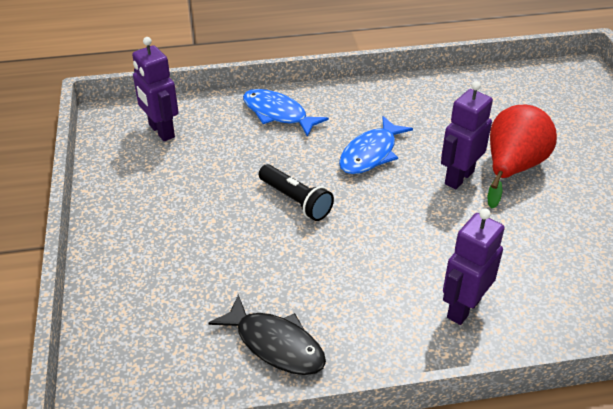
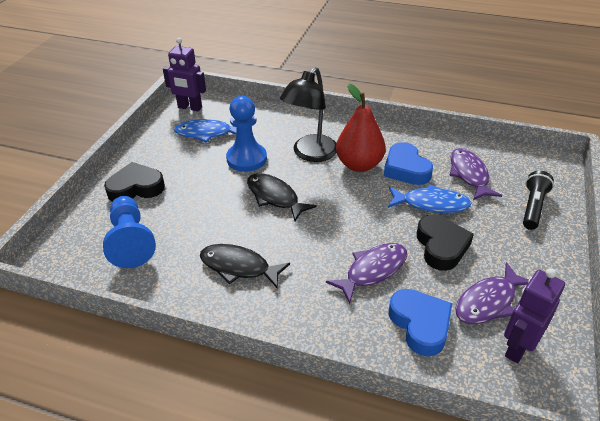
black fish: [208,294,326,375] = 1 -> [200,244,290,289] [247,173,317,221] = 2
black heart: none = 0 -> [104,162,165,202] [417,215,474,271] = 2
black lamp: none = 0 -> [280,67,337,162] = 1
blue heart: none = 0 -> [384,142,433,185] [388,289,452,357] = 2
blue pawn: none = 0 -> [103,196,156,268] [226,96,267,172] = 2
purple fish: none = 0 -> [326,243,407,303] [449,148,502,200] [455,262,529,324] = 3
purple robot: [132,37,178,141] [441,81,493,189] [443,209,505,325] = 3 -> [163,38,206,111] [504,268,565,363] = 2

